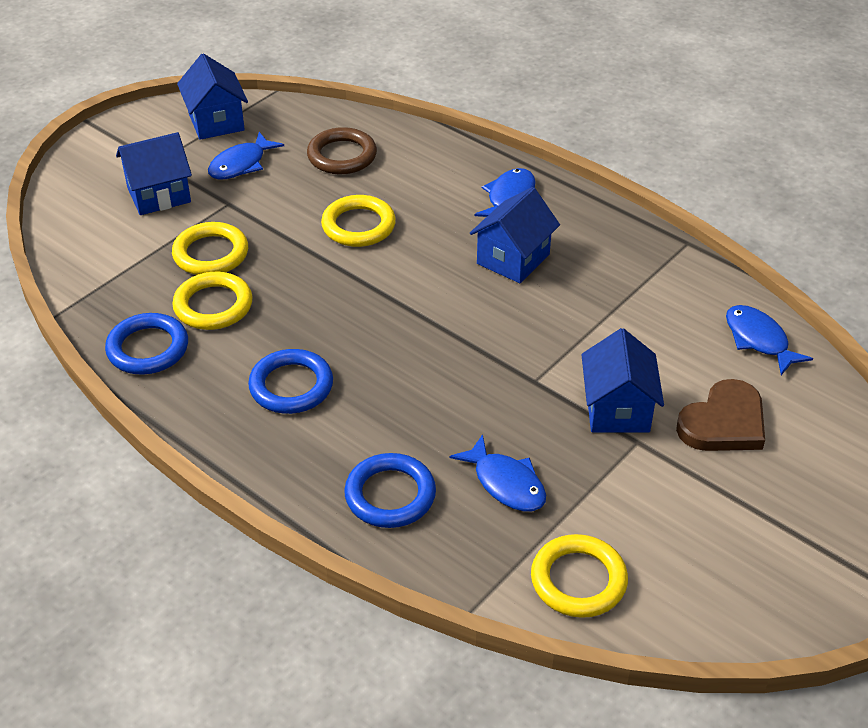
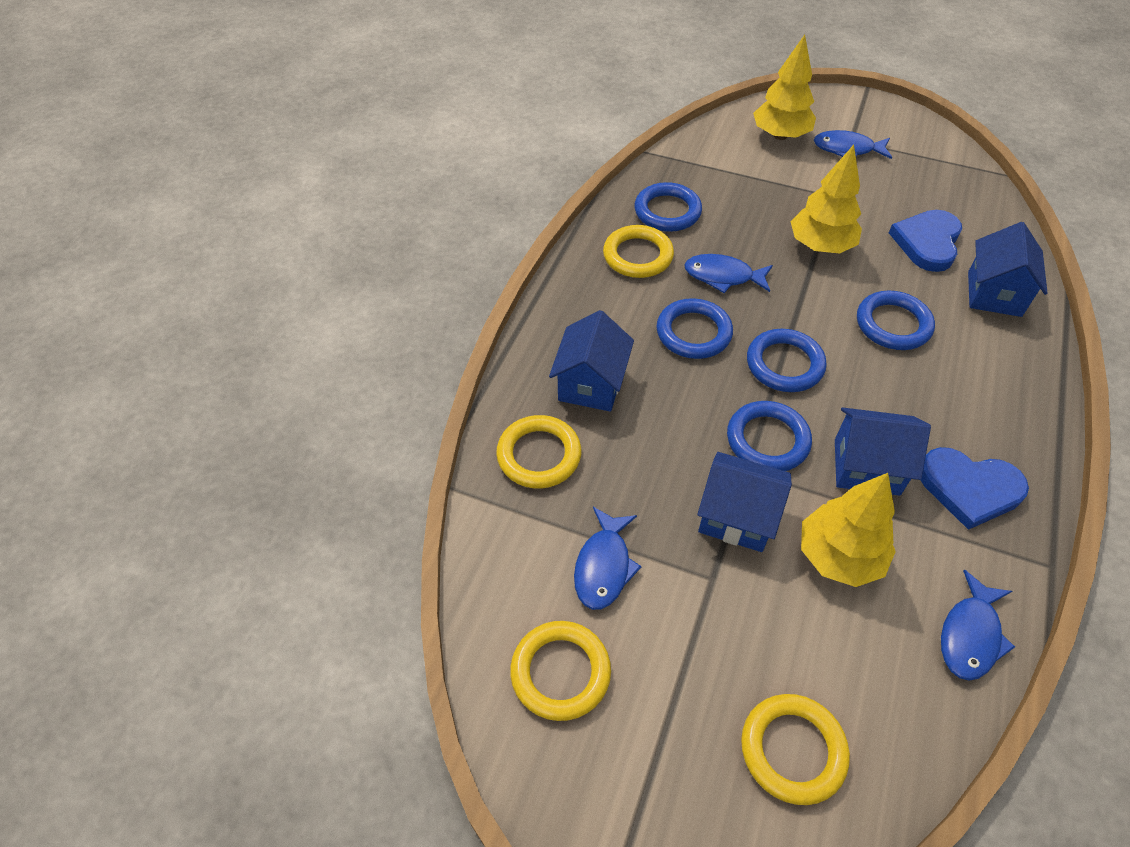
blue heart: none = 0 -> [889,210,962,272] [920,447,1029,530] = 2
blue ring: [105,313,188,374] [248,349,333,414] [344,453,436,528] = 3 -> [635,182,702,232] [657,298,733,359] [727,401,812,471] [747,329,827,392] [857,291,935,350] = 5
brown heart: [676,379,765,451] = 1 -> none = 0
brown ring: [307,127,377,174] = 1 -> none = 0
yellow tree: none = 0 -> [753,35,816,140] [791,145,862,254] [801,473,896,587] = 3

